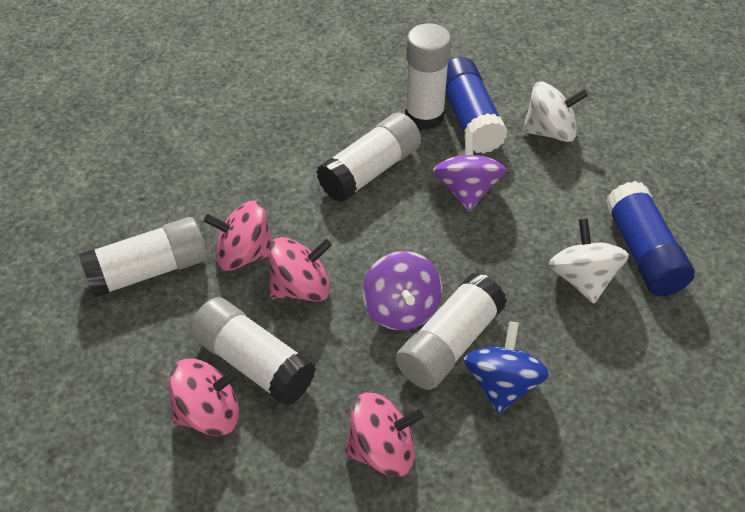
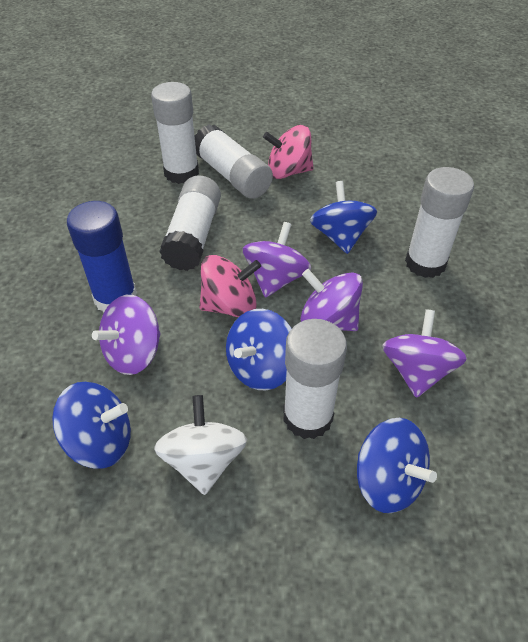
blue glue stick: [445,57,508,154] [605,181,695,296] = 2 -> [67,201,137,313] = 1
blue spinning top: [464,321,550,414] = 1 -> [52,382,131,469] [226,309,292,390] [310,181,377,254] [357,418,437,513] = 4
pink spinning top: [169,359,240,436] [204,200,272,271] [269,237,332,301] [345,393,423,477] = 4 -> [200,255,261,317] [263,125,314,179] = 2
purple spinning top: [363,251,442,330] [433,132,506,212] = 2 -> [92,295,161,375] [243,222,311,298] [300,269,363,331] [382,309,467,398] = 4
white spinning top: [522,81,588,142] [549,218,629,303] = 2 -> [154,395,247,495] = 1

